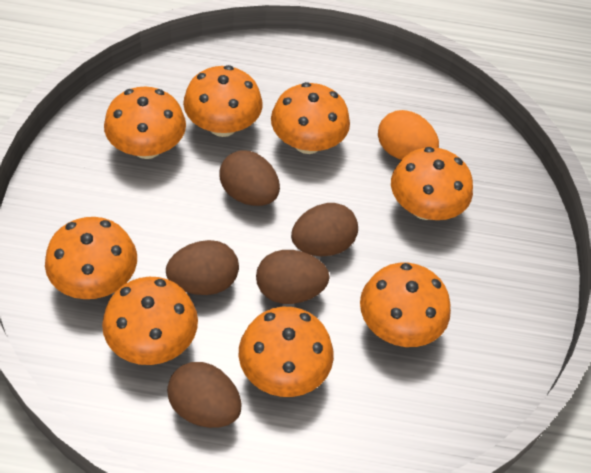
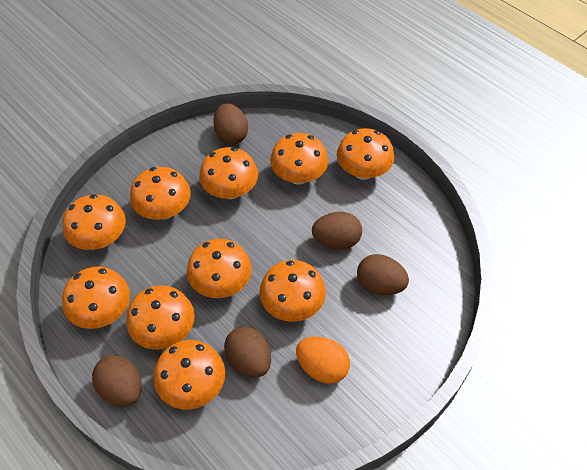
orange mushroom: [45,217,137,299] [102,277,198,365] [104,87,186,159] [183,65,263,137] [239,307,334,397] [271,82,350,154] [360,263,451,347] [391,147,473,220] = 8 -> [62,267,130,329] [63,194,126,250] [126,285,195,350] [130,167,191,220] [154,340,225,409] [187,239,252,298] [199,147,258,199] [260,260,326,322] [270,133,328,185] [337,128,394,180] = 10

